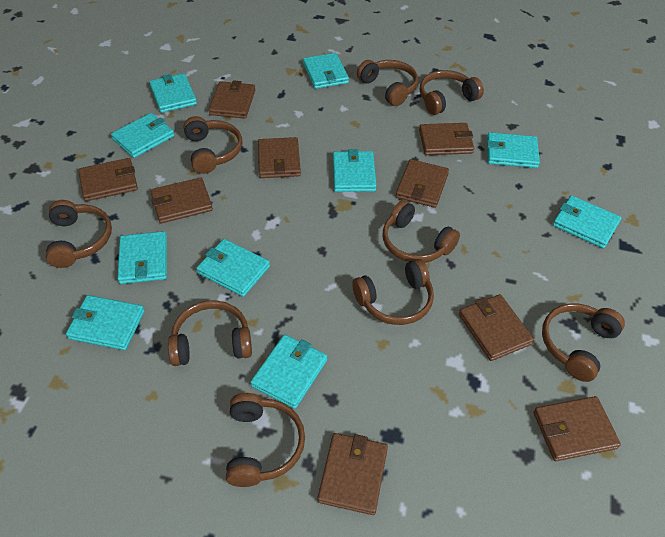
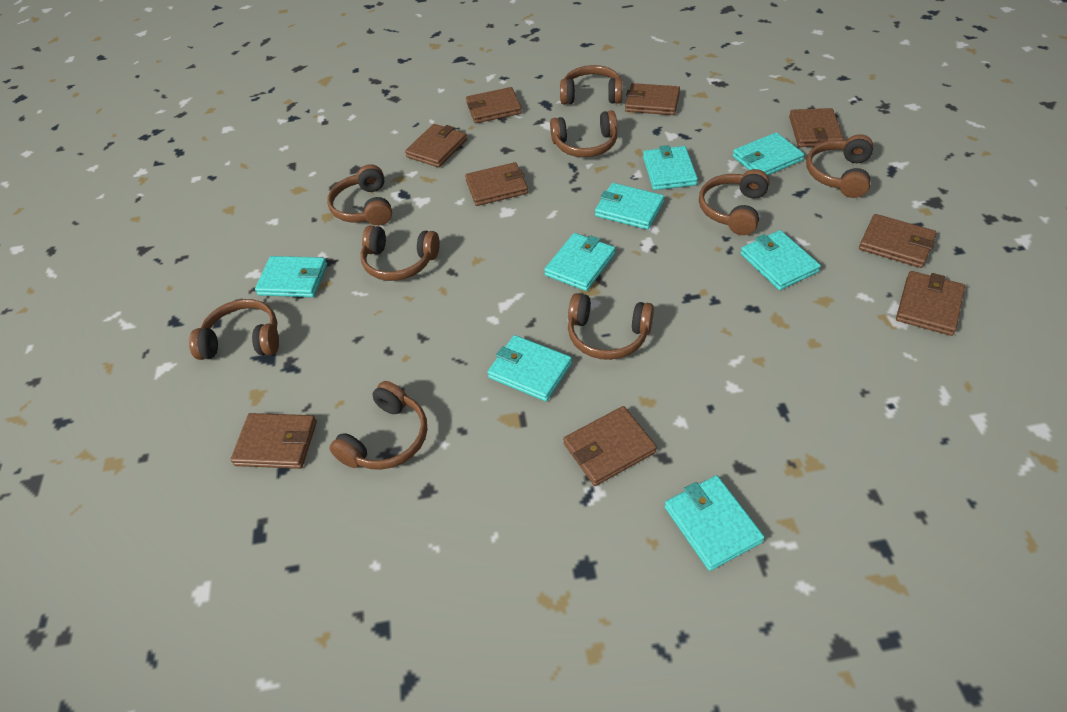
turquoise wallet: [66,295,145,350] [111,113,174,158] [117,231,167,284] [149,73,197,113] [196,239,270,297] [250,335,327,409] [303,53,349,89] [333,149,376,192] [487,132,540,168] [553,195,621,248] = 10 -> [255,256,327,297] [487,335,572,401] [544,233,615,291] [595,183,664,230] [643,145,698,190] [665,475,765,571] [733,132,804,175] [741,230,821,290] = 8

